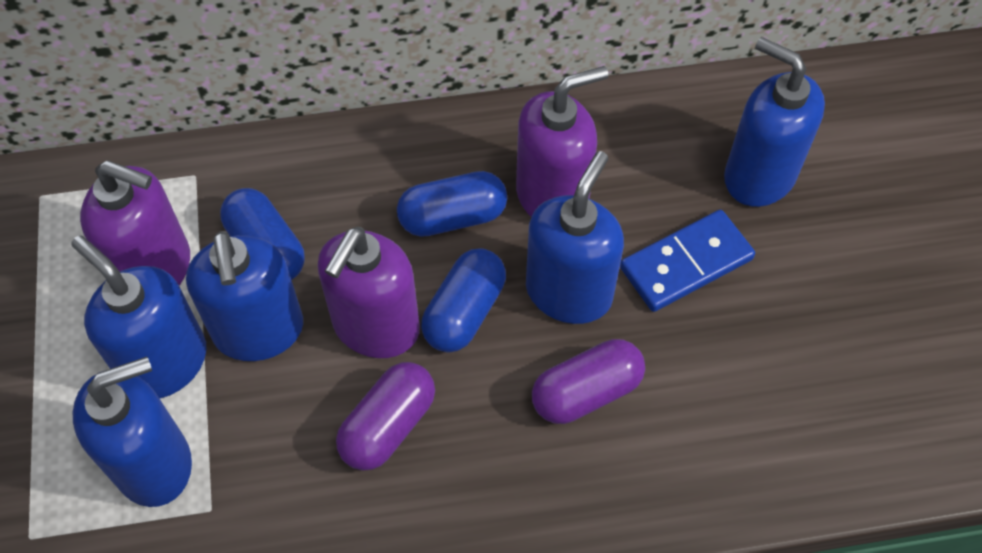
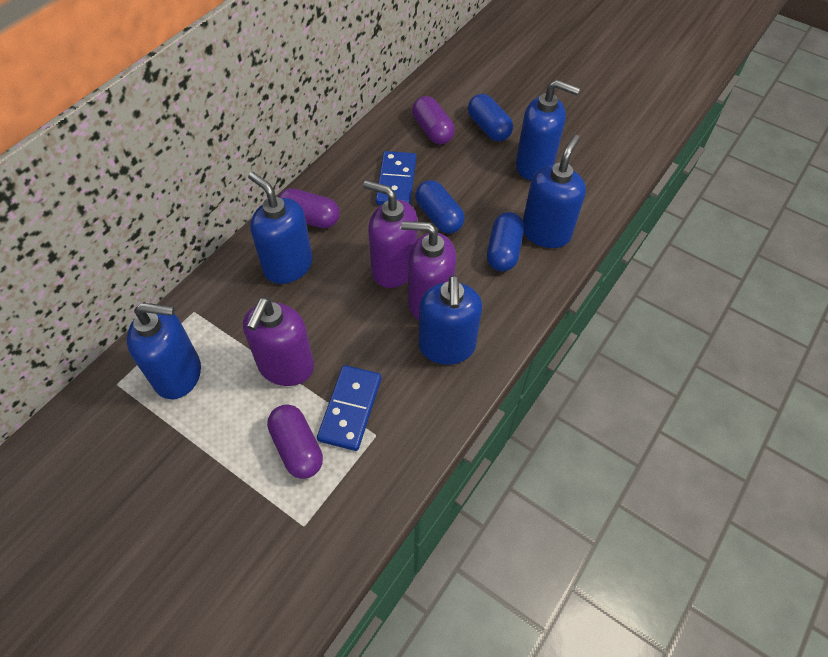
blue domino: [620,210,755,312] = 1 -> [317,365,381,451] [376,151,416,205] = 2
purple capsule: [336,362,435,471] [532,339,645,424] = 2 -> [267,404,323,479] [278,188,340,228] [412,96,455,144] = 3

